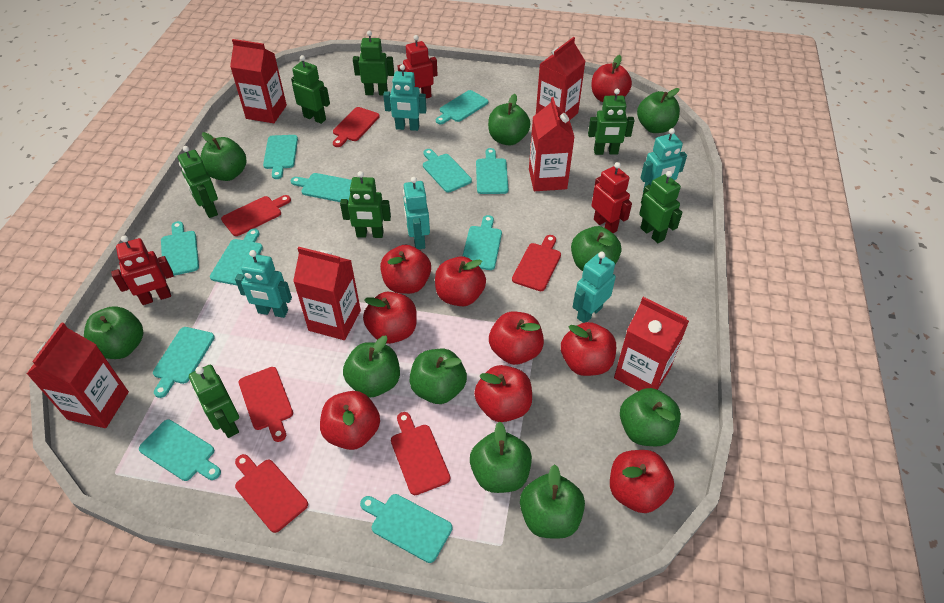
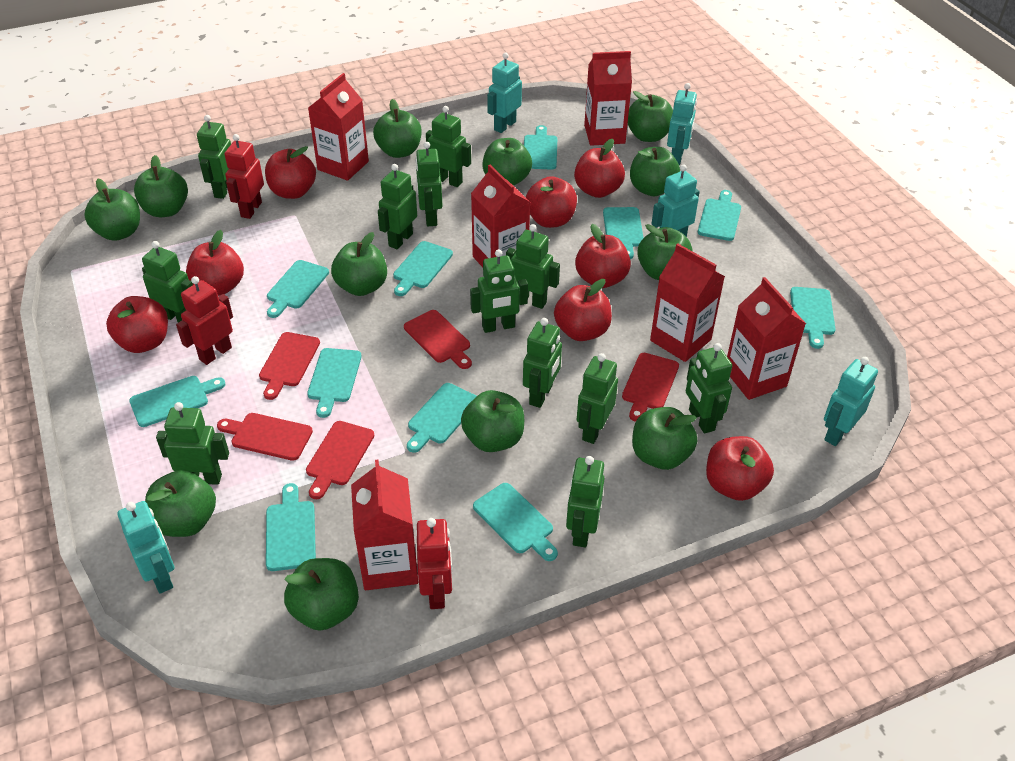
green apple: [84,306,144,359] [200,132,246,181] [343,336,400,398] [409,349,467,404] [470,421,532,493] [488,94,530,146] [520,464,585,539] [571,226,621,271] [620,388,681,446] [637,88,680,133] = 10 -> [84,179,140,241] [134,155,188,217] [145,470,216,537] [284,558,359,631] [331,232,387,296] [373,99,421,158] [461,390,524,452] [482,138,532,186] [628,91,673,142] [630,147,680,196] [632,407,697,470] [637,224,693,280] = 12
green robot: [178,146,218,218] [189,365,239,438] [291,55,330,124] [340,171,391,238] [353,30,394,95] [588,89,635,155] [639,171,683,243] = 7 -> [142,241,193,323] [156,402,229,485] [197,115,231,199] [378,164,417,249] [415,142,442,226] [426,106,471,187] [470,249,528,333] [506,224,560,309] [523,318,562,408] [566,456,605,548] [577,353,618,444] [686,343,732,434] = 12
red apple: [320,391,380,450] [363,292,417,344] [380,245,431,294] [435,256,486,306] [474,365,532,422] [489,312,544,365] [561,322,616,376] [591,55,632,102] [610,450,674,513] = 9 -> [106,296,168,353] [186,230,244,296] [265,146,316,199] [526,176,577,228] [554,279,612,341] [574,139,625,198] [575,224,631,288] [706,436,774,501] = 8
red cutting board: [221,195,291,236] [235,454,308,533] [239,367,293,442] [333,107,380,147] [391,412,450,495] [512,235,561,291] = 6 -> [217,413,313,461] [259,332,320,400] [306,421,375,499] [404,310,472,369] [622,353,679,422] = 5

